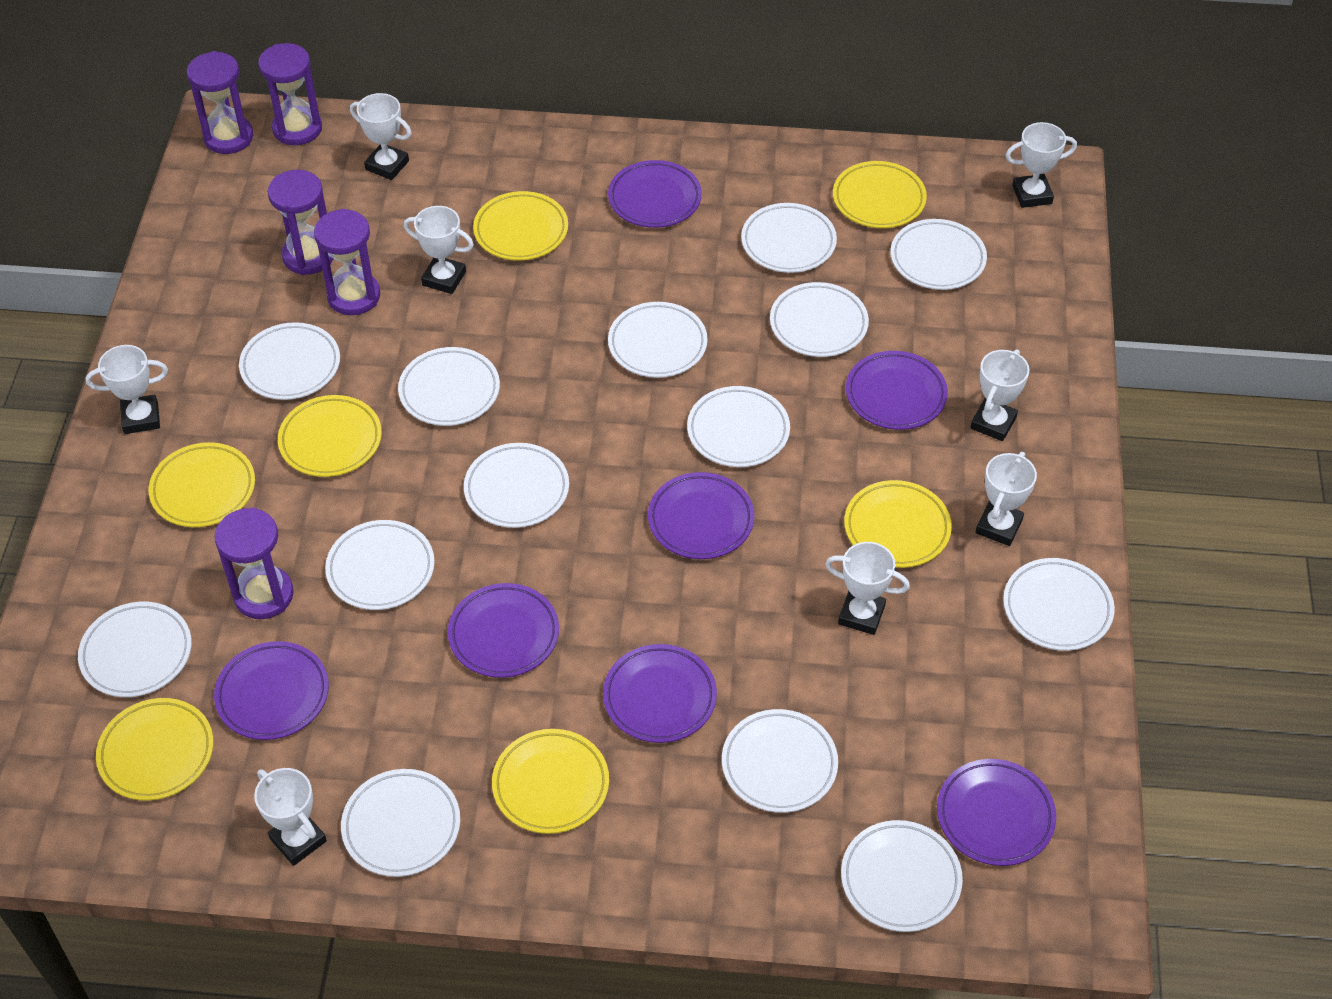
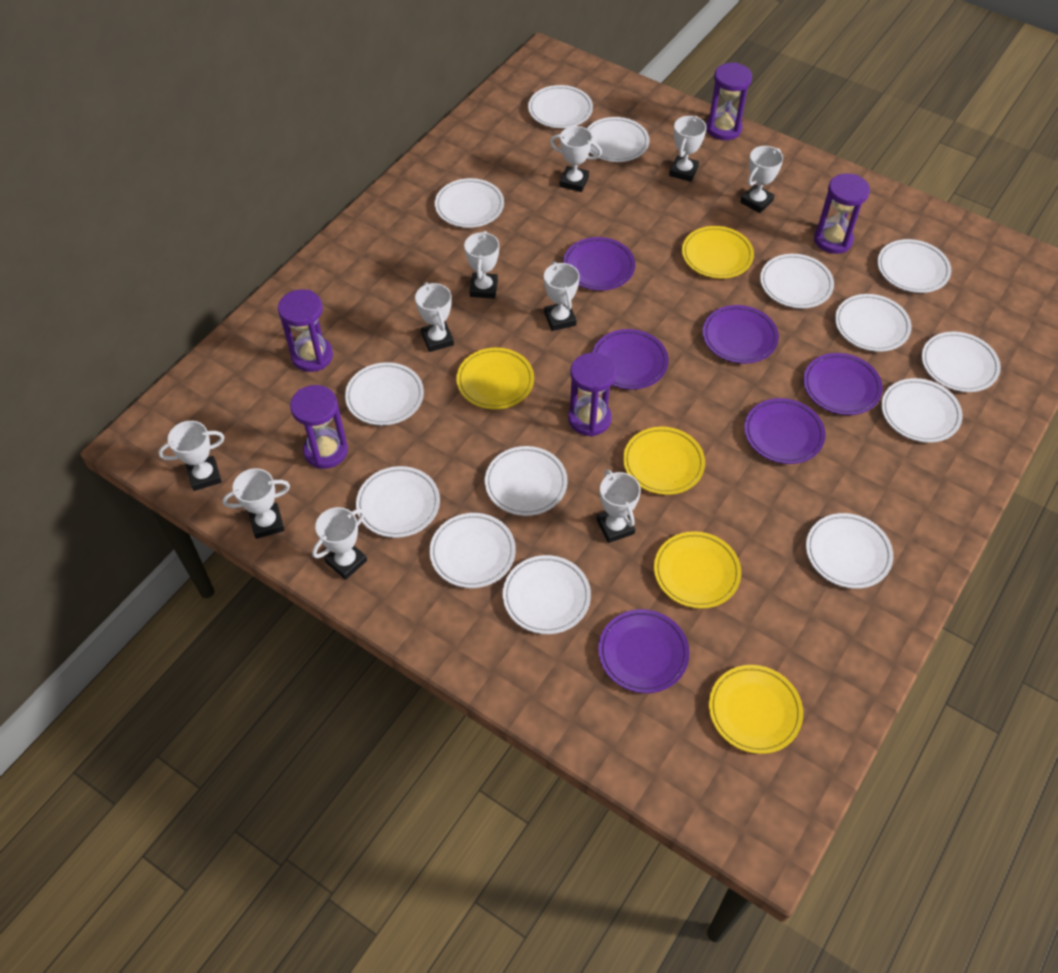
purple plate: [214,641,329,740] [448,583,559,678] [603,644,717,743] [608,160,702,228] [648,472,755,559] [846,351,948,430] [937,759,1056,866] = 7 -> [563,237,635,291] [592,329,669,390] [598,609,689,693] [702,305,779,364] [744,398,825,464] [803,353,883,415] = 6
white trophy: [86,345,168,434] [254,768,327,866] [350,93,412,180] [404,206,474,294] [825,542,910,635] [970,349,1029,441] [975,452,1037,546] [1005,122,1077,208] = 8 -> [158,421,224,491] [222,468,290,539] [312,507,367,580] [415,282,454,352] [464,231,499,299] [544,262,580,331] [550,126,602,192] [597,469,641,543] [669,116,707,182] [740,146,783,213] = 10
yellow plate: [96,698,213,801] [148,442,255,527] [278,395,382,477] [473,191,568,260] [492,729,609,834] [833,161,927,228] [844,480,952,568] = 7 -> [456,348,534,409] [623,427,705,495] [654,531,741,609] [682,226,754,279] [709,665,803,754] = 5

